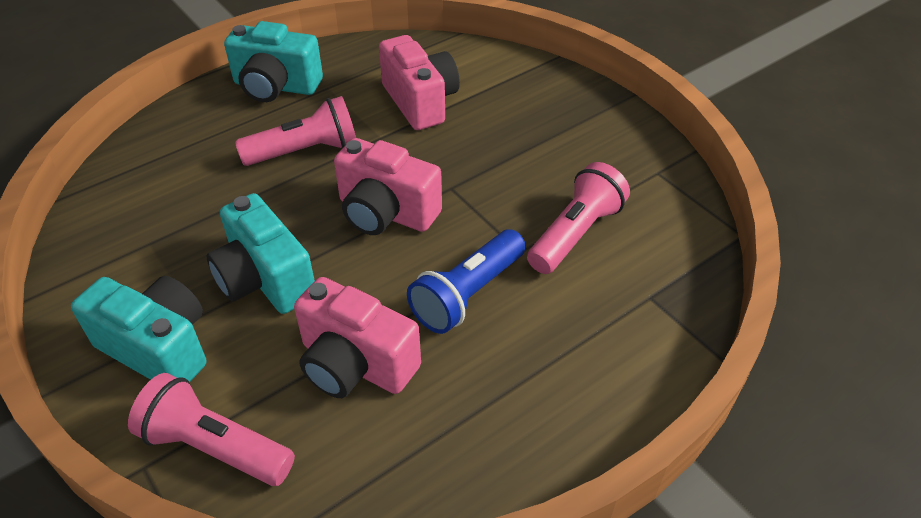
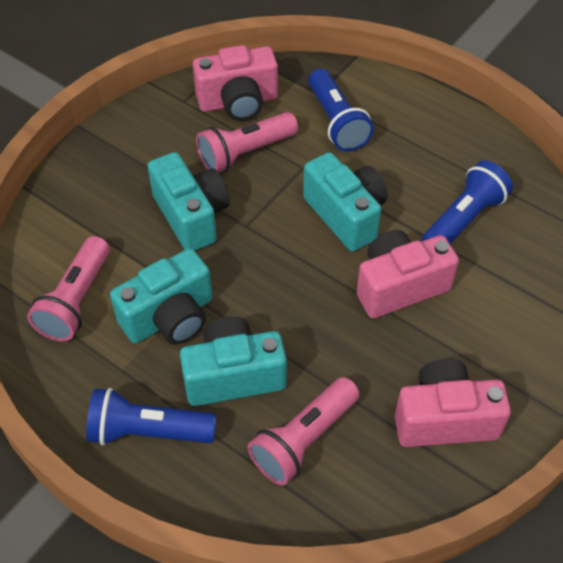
blue flashlight: [407,229,526,334] = 1 -> [86,388,217,446] [308,69,374,152] [421,160,513,244] = 3
turquoise camera: [71,276,206,383] [206,193,315,314] [224,21,323,102] = 3 -> [110,248,212,344] [148,152,230,251] [180,316,287,406] [303,152,387,251] = 4

